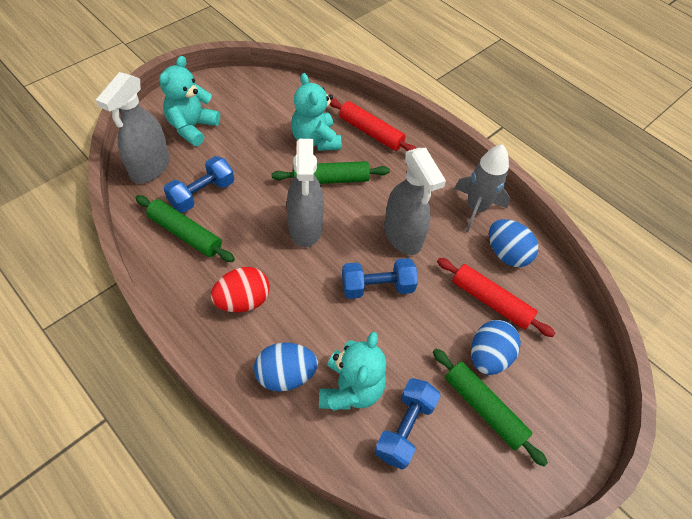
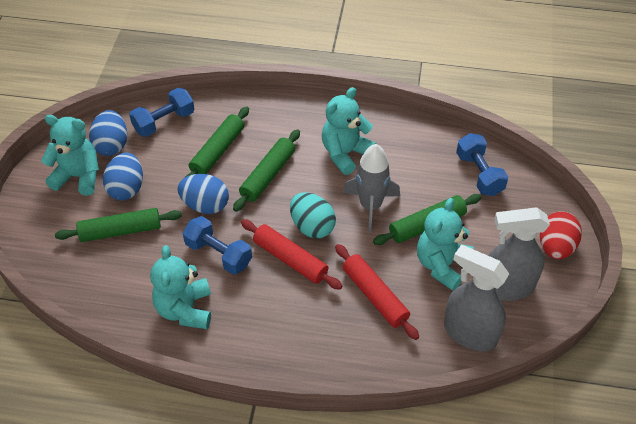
green rolling pin: [136,195,235,262] [271,161,390,184] [433,349,548,467] = 3 -> [55,208,182,242] [184,107,249,178] [233,129,300,212] [373,194,482,245] = 4
grey spray bottle: [96,72,170,184] [287,139,324,247] [384,148,446,255] = 3 -> [444,245,509,351] [488,208,550,301] = 2
turquoise egg: none = 0 -> [290,192,336,239] = 1
turquoise teddy bear: [159,56,220,146] [291,73,341,151] [319,332,386,411] = 3 -> [41,115,99,196] [150,245,211,329] [322,87,376,175] [417,198,473,291] = 4

